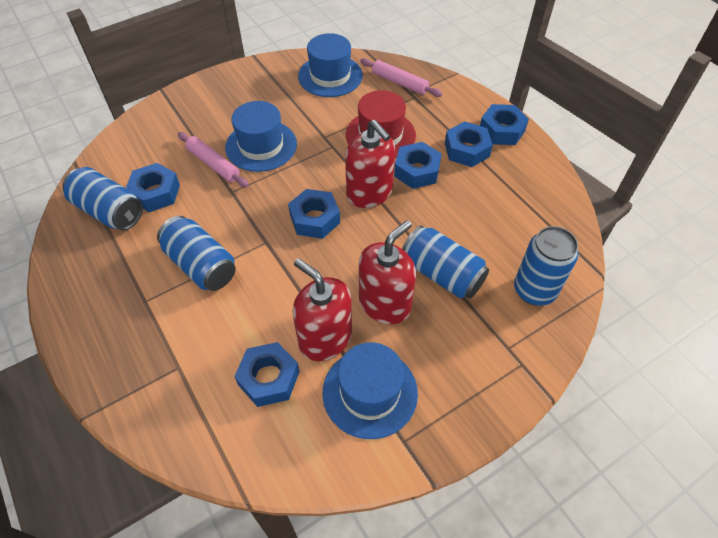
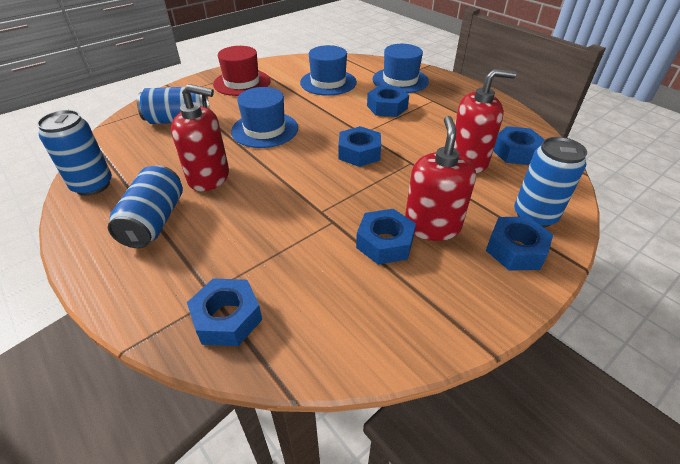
pink rolling pin: [178,132,249,188] [360,58,443,97] = 2 -> none = 0

